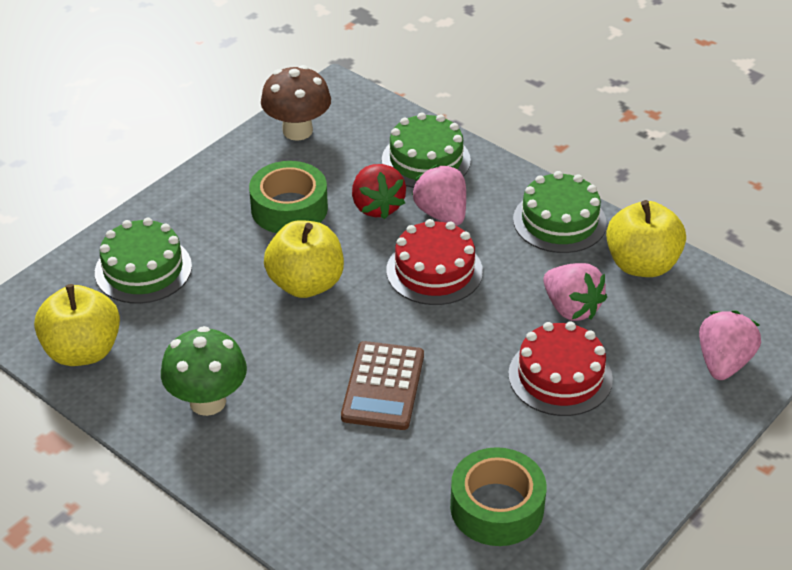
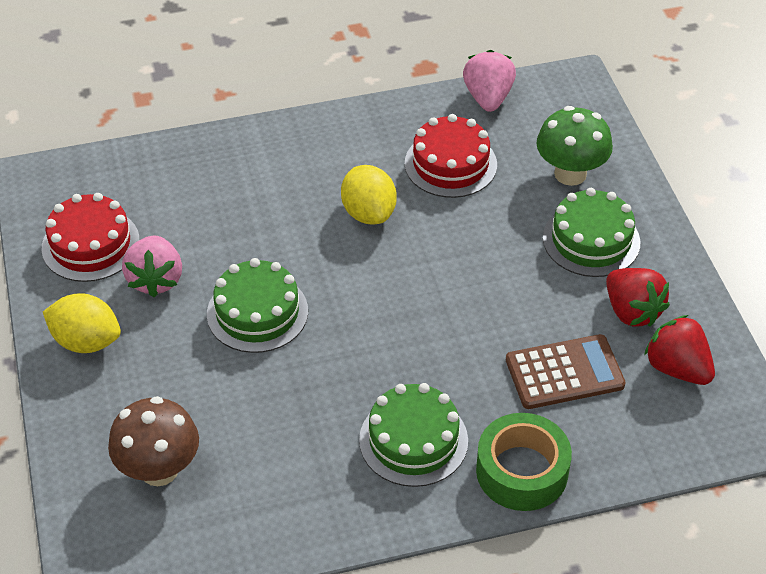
green tape: [249,161,328,233] [450,447,546,546] = 2 -> [476,413,572,511] = 1
pink strawberry: [412,165,466,226] [543,263,607,321] [699,311,761,380] = 3 -> [122,235,182,297] [463,50,516,112] = 2
red strawberry: [352,164,406,219] = 1 -> [606,268,670,327] [644,315,715,385] = 2
yellow apple: [34,284,120,366] [264,220,344,298] [606,200,686,277] = 3 -> none = 0
yellow lemon: none = 0 -> [43,293,121,353] [341,165,397,224] = 2

